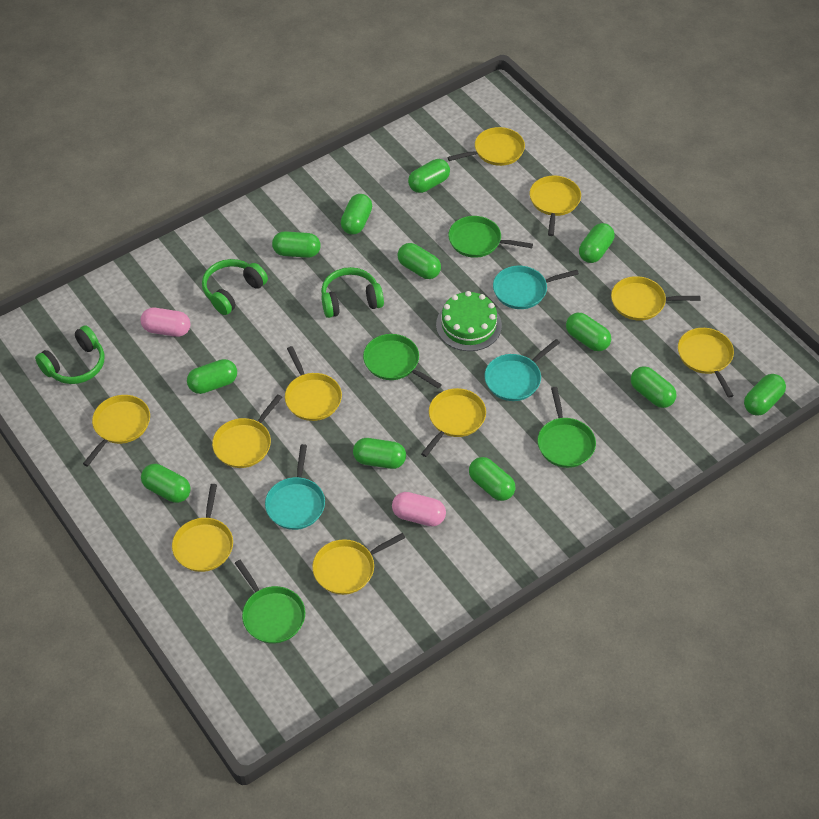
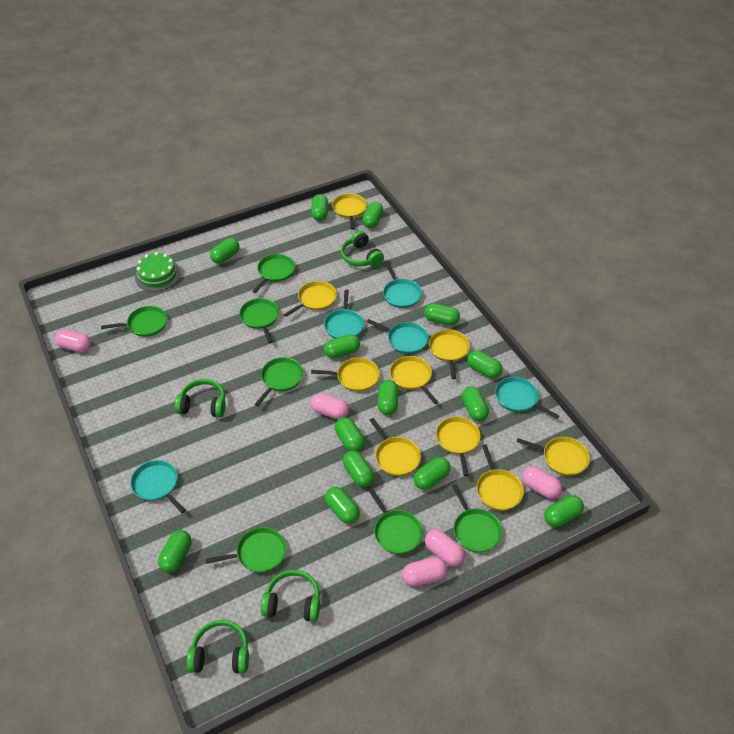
green capsule: [141,464,191,503] [187,359,237,394] [272,231,321,258] [341,194,372,235] [353,438,406,469] [397,243,441,279] [408,159,450,193] [469,457,515,501] [566,312,611,351] [579,223,614,263] [631,366,677,408] [744,374,786,416] = 12 -> [158,530,191,573] [210,238,239,264] [311,194,328,221] [324,334,360,358] [325,487,360,524] [335,417,365,452] [343,451,374,487] [362,202,383,228] [378,380,398,415] [414,457,450,490] [424,303,460,325] [462,386,489,421] [467,350,502,378] [544,495,584,527] = 14
green headphones: [35,325,105,384] [202,259,268,315] [321,267,384,318] = 3 -> [175,379,225,417] [186,620,249,674] [261,570,320,622] [340,231,384,267] = 4
green pan: [235,560,305,644] [363,334,442,389] [448,216,533,258] [537,387,596,468] = 4 -> [101,306,167,337] [205,527,286,573] [239,298,279,343] [253,254,295,293] [255,357,303,406] [368,488,423,554] [452,484,502,553] = 7
pink capsule: [140,308,191,337] [392,492,446,526] = 2 -> [55,330,91,352] [311,393,349,419] [402,557,448,586] [425,529,465,566] [522,466,562,499] = 5
turquoise pan: [265,444,325,530] [485,339,560,401] [493,266,579,309] = 3 -> [130,460,186,513] [324,290,364,338] [367,319,429,354] [383,262,422,308] [495,377,559,419] = 5
yellow pan: [83,395,150,467] [172,484,233,572] [212,394,282,468] [285,346,342,421] [312,533,405,595] [421,388,486,457] [447,127,525,166] [530,176,581,236] [611,276,701,321] [678,328,734,398] = 10 -> [283,281,337,317] [311,358,380,392] [332,194,367,230] [370,418,421,476] [390,356,438,404] [429,329,470,379] [436,417,481,476] [477,445,524,511] [517,437,590,476] = 9

